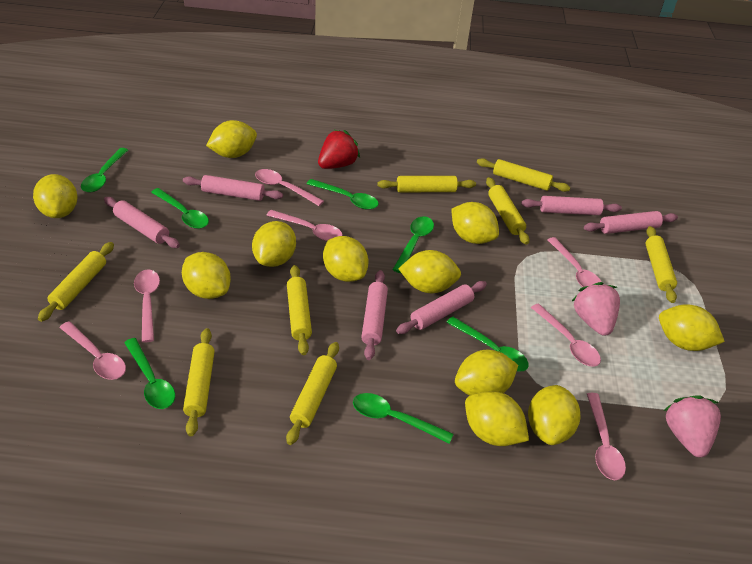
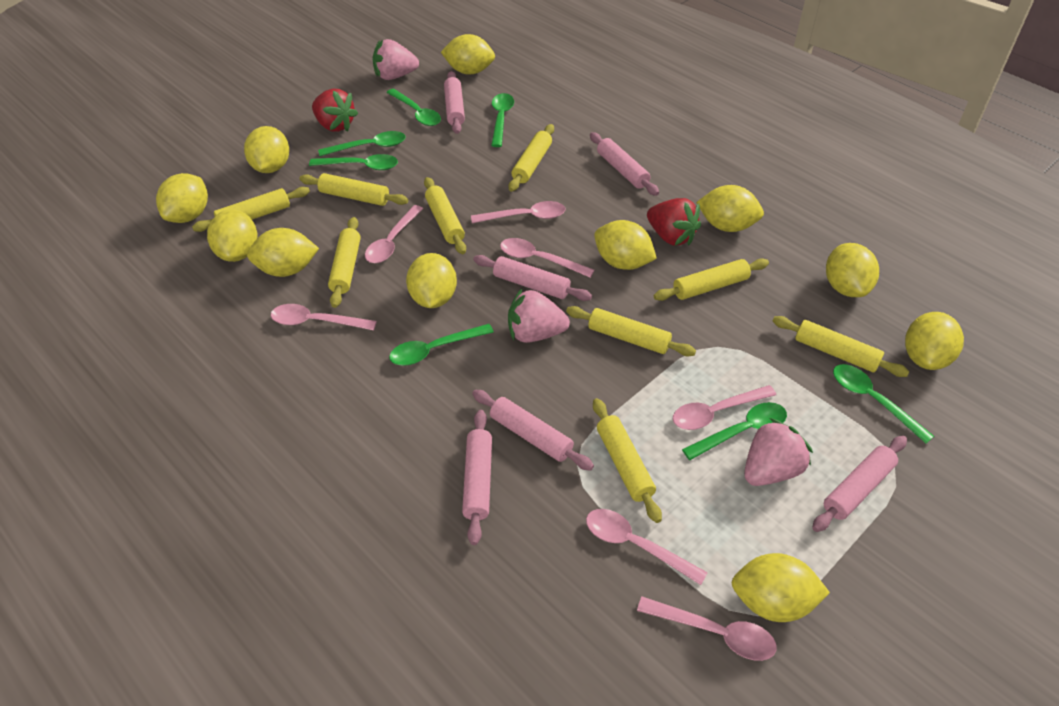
pink strawberry: [572,282,620,336] [664,396,721,457] = 2 -> [373,39,419,80] [508,288,570,343] [744,418,813,486] = 3
red strawberry: [318,130,360,169] = 1 -> [312,89,358,132] [647,198,701,246] = 2
yellow rolling pin: [38,242,114,322] [183,328,215,436] [286,342,339,445] [287,265,312,355] [378,176,476,192] [477,158,571,192] [486,177,529,245] [645,226,677,303] = 8 -> [192,187,310,232] [299,173,408,206] [328,217,361,308] [424,177,466,254] [509,124,554,192] [566,306,696,356] [593,398,662,523] [654,258,769,301] [773,316,909,377] = 9

